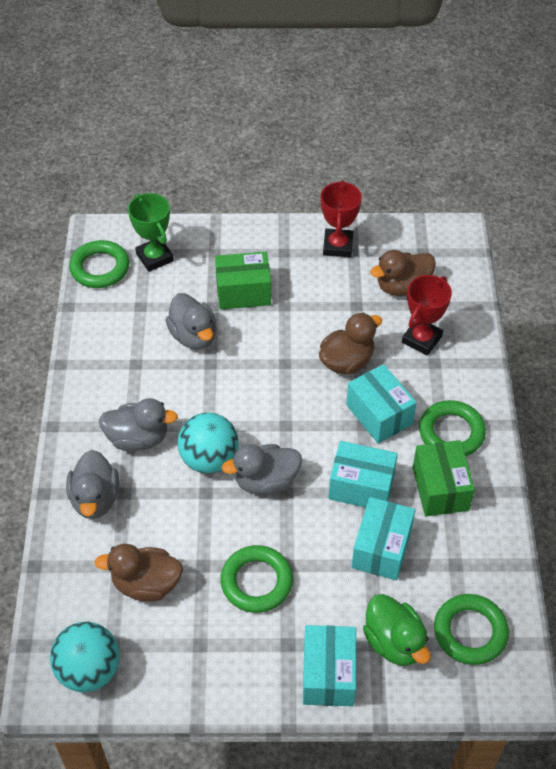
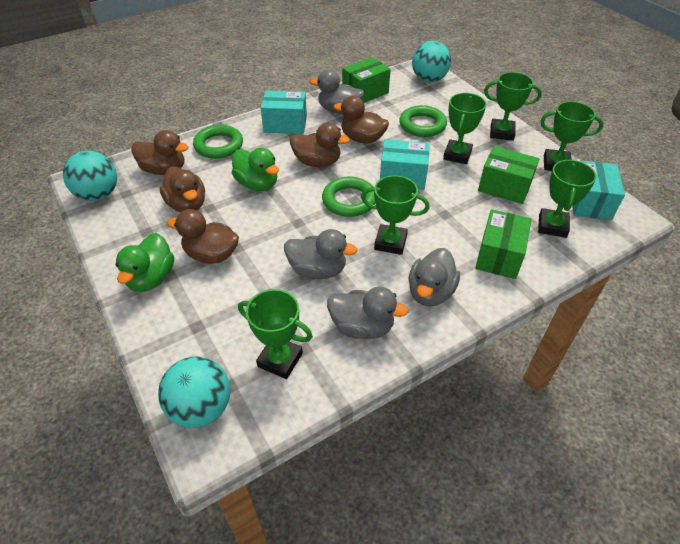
brown duck: [95,544,183,602] [319,313,382,374] [370,250,436,296] = 3 -> [131,130,189,175] [159,167,205,212] [167,209,239,264] [290,123,350,167] [334,96,389,143] = 5
green box: [215,252,271,310] [413,440,475,516] = 2 -> [342,57,391,103] [475,209,532,279] [478,146,539,204] = 3
green duck: [363,594,430,666] = 1 -> [115,233,174,292] [232,148,279,191] = 2
green ring: [69,240,129,288] [220,545,293,613] [419,400,486,456] [434,594,509,665] = 4 -> [193,125,243,159] [322,177,375,217] [399,105,447,137] = 3
green trophy: [128,193,174,272] = 1 -> [238,289,313,379] [361,175,430,255] [443,93,486,164] [484,72,542,141] [538,160,597,238] [540,101,603,171] = 6
red trophy: [320,180,362,257] [402,275,452,356] = 2 -> none = 0
turquoise ball: [50,622,119,692] [178,413,239,473] = 2 -> [63,151,117,201] [158,357,231,428] [412,41,451,82] = 3
turquoise box: [303,625,356,706] [329,441,398,508] [346,364,417,444] [352,497,415,580] = 4 -> [261,91,307,134] [380,139,430,190] [572,161,625,220] = 3

